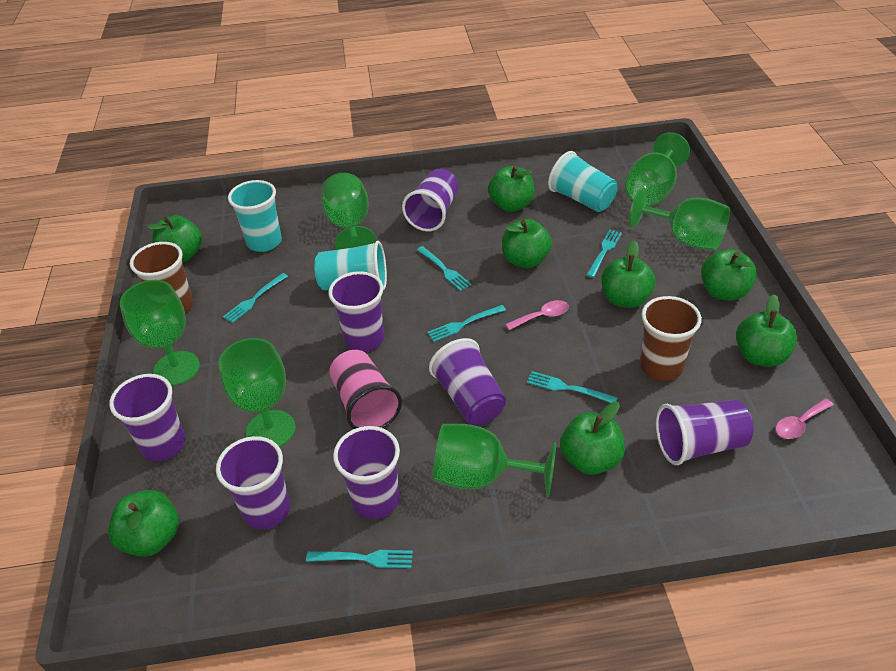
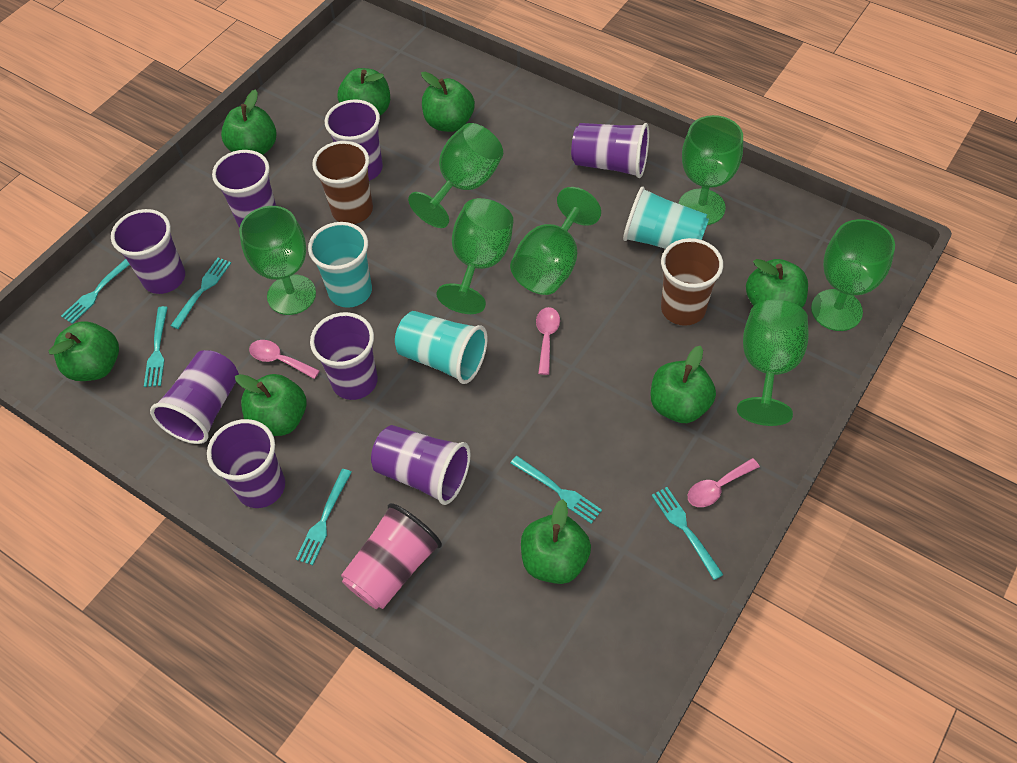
green goblet: [120,280,200,386] [219,338,296,447] [321,173,376,250] [433,424,556,497] [625,132,690,206] [629,188,730,250] = 6 -> [239,206,316,315] [408,123,503,228] [436,198,513,314] [510,187,601,295] [678,115,743,225] [737,300,809,426] [811,219,895,331] = 7
pink spoon: [505,300,569,330] [775,398,834,439] = 2 -> [249,340,320,379] [536,307,560,375] [688,458,760,507] = 3
purple cup: [109,374,186,461] [216,436,290,530] [328,271,384,352] [333,426,400,519] [402,169,459,231] [429,338,506,425] [656,400,754,465] = 7 -> [111,209,185,294] [150,350,239,444] [207,419,285,508] [212,150,276,228] [310,312,378,400] [325,99,383,181] [371,425,470,505] [571,123,649,178] = 8

